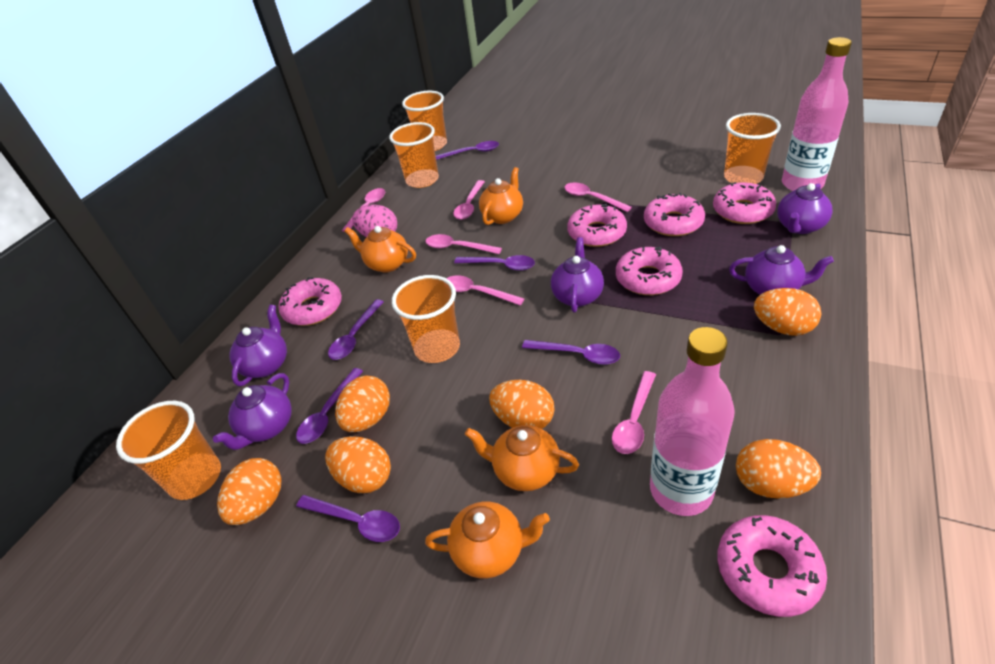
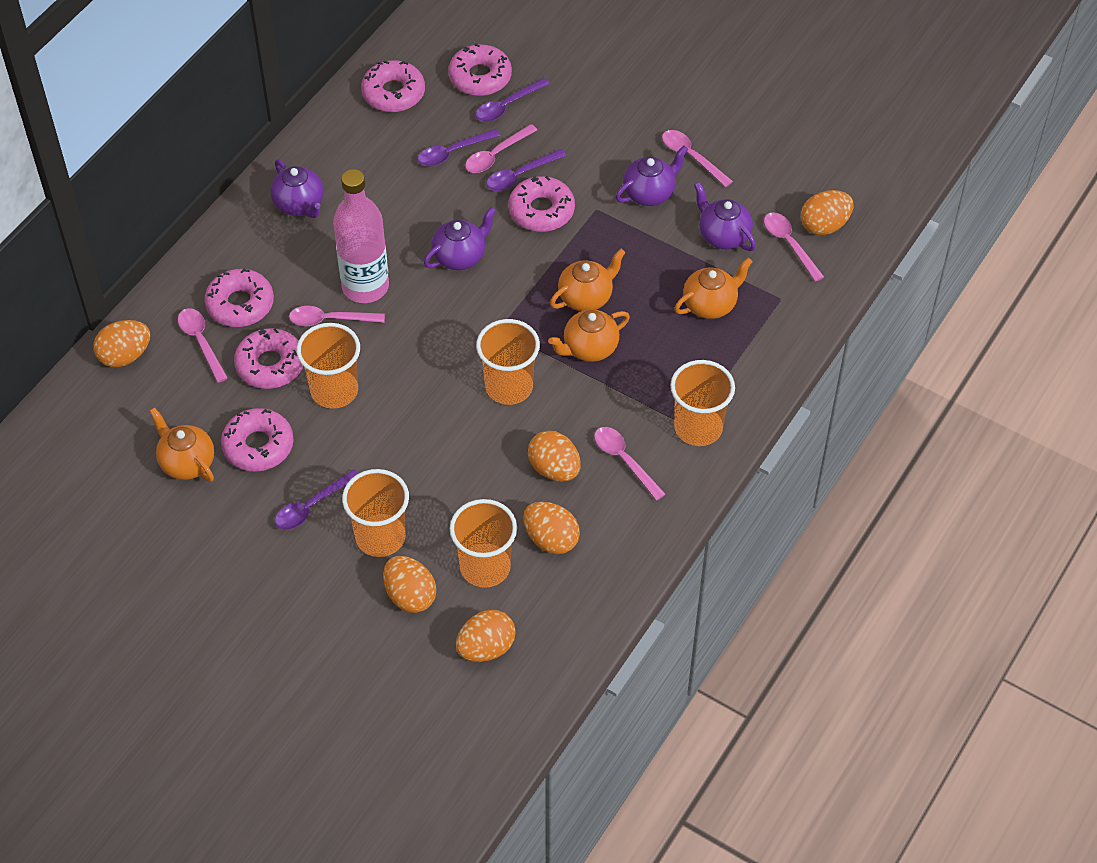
pink bottle: [650,327,735,516] [782,37,852,191] = 2 -> [333,169,389,303] = 1
pink egg: [352,204,397,237] = 1 -> none = 0
purple spoon: [296,368,363,444] [296,495,400,542] [328,299,384,360] [436,141,499,160] [454,255,535,271] [522,340,620,365] = 6 -> [275,469,359,530] [418,129,501,166] [476,78,550,122] [486,149,566,191] = 4
purple teapot: [213,373,292,450] [229,305,287,386] [551,237,604,313] [729,245,834,295] [777,183,833,234] = 5 -> [270,159,324,218] [424,207,496,270] [616,146,688,206] [694,182,756,251] = 4

